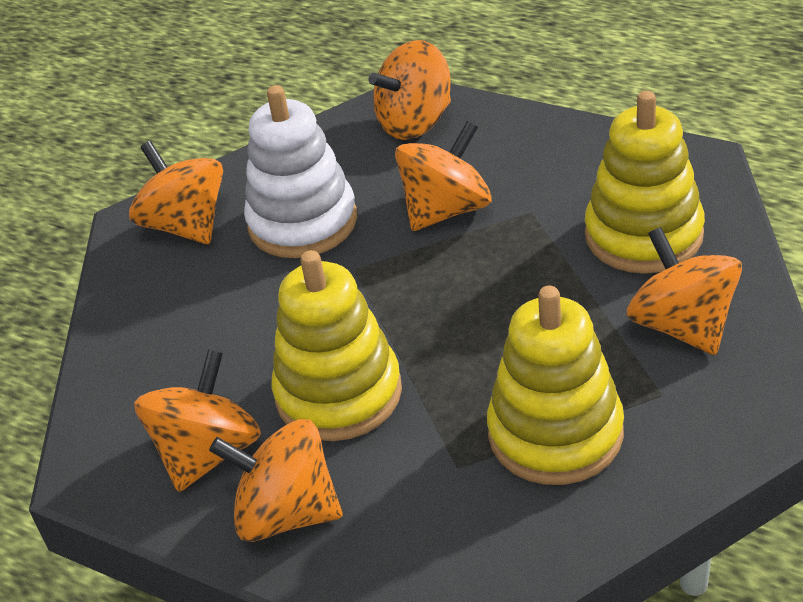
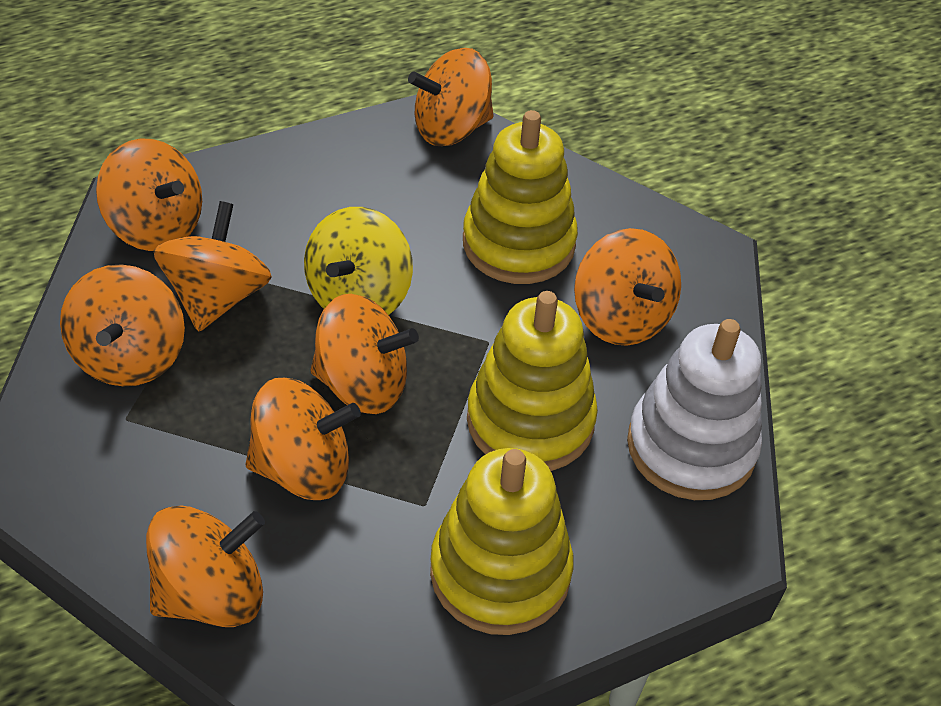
orange spinning top: [129,141,223,244] [134,349,261,492] [209,419,342,542] [369,40,451,140] [395,121,492,231] [627,227,742,355] = 6 -> [60,264,185,386] [96,138,202,251] [146,505,265,627] [154,201,272,332] [246,378,361,500] [310,294,419,414] [408,48,494,146] [574,228,681,346] = 8
yellow spinning top: none = 0 -> [304,207,413,315] = 1

